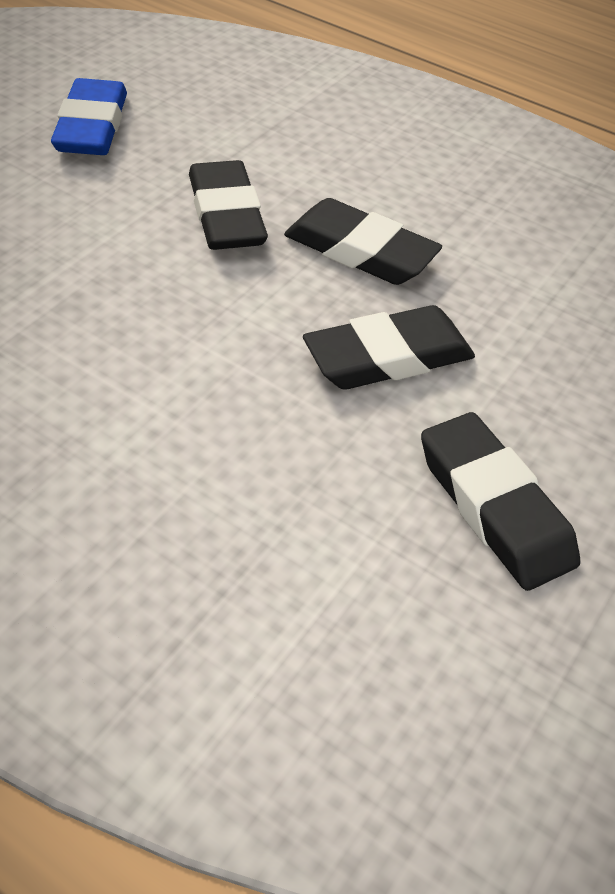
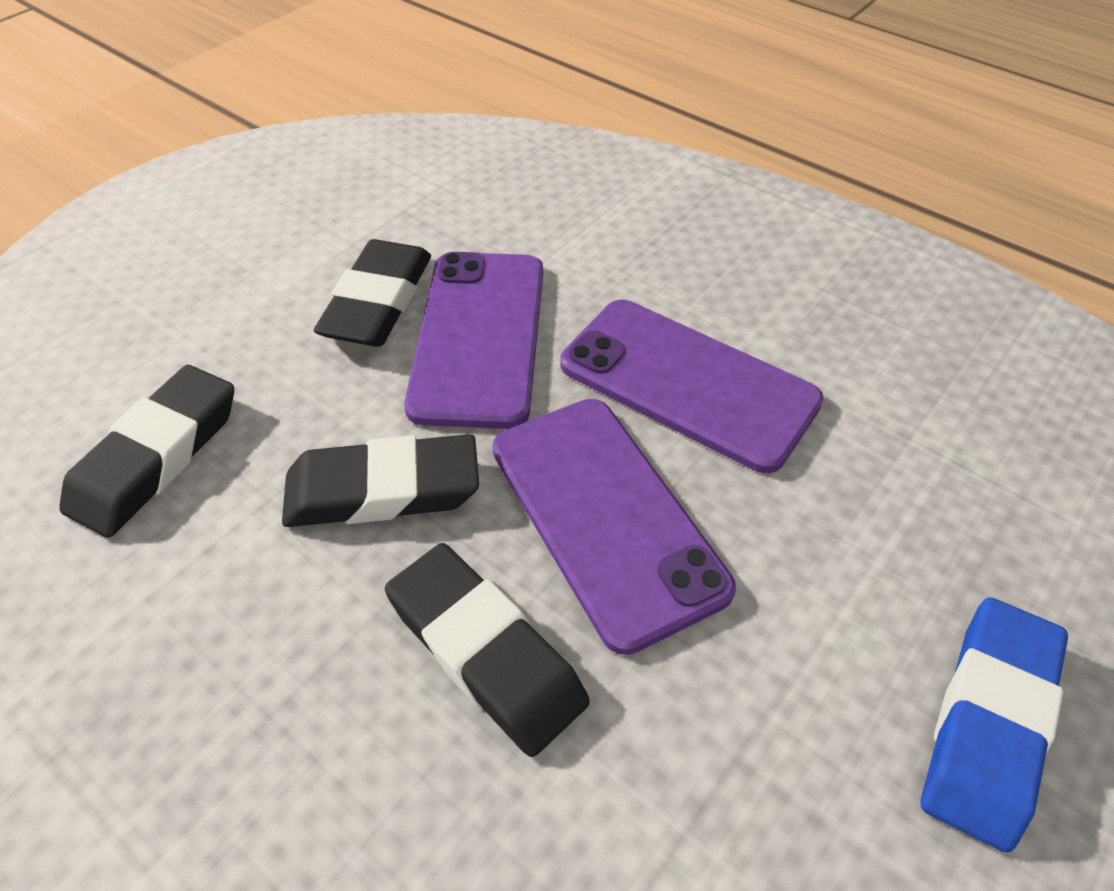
purple phone: none = 0 -> [404,252,543,429] [492,399,736,655] [560,300,824,473] = 3

